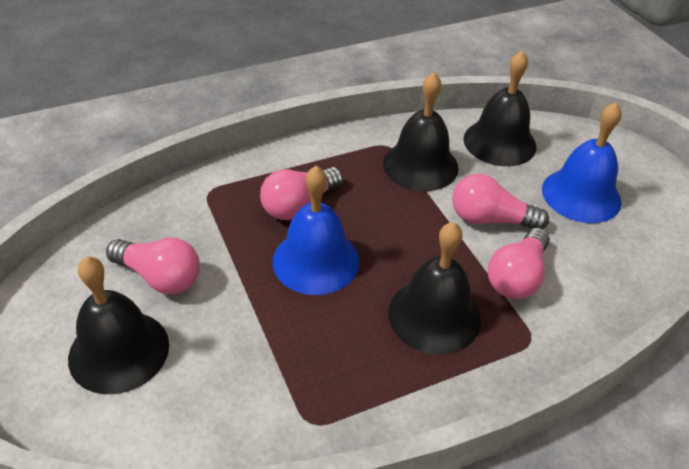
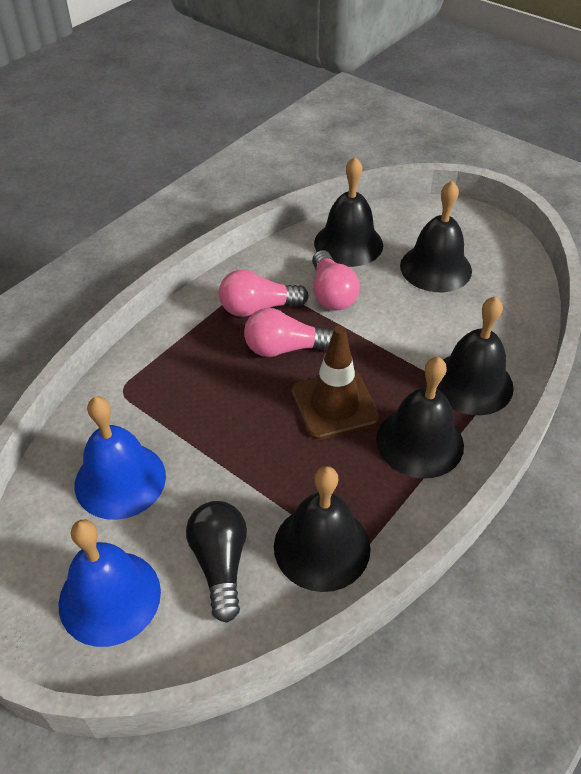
black bell: [68,257,169,394] [383,72,459,191] [388,222,481,355] [463,51,537,166] = 4 -> [274,466,371,592] [314,157,383,267] [376,357,464,478] [400,181,472,292] [437,296,514,415] = 5
black light bulb: none = 0 -> [186,501,247,623] = 1
brown traffic cone: none = 0 -> [292,326,380,440] = 1
pink light bulb: [106,238,200,294] [260,167,343,220] [452,174,549,229] [488,228,550,299] = 4 -> [219,270,309,317] [244,308,334,357] [312,250,360,310] = 3

